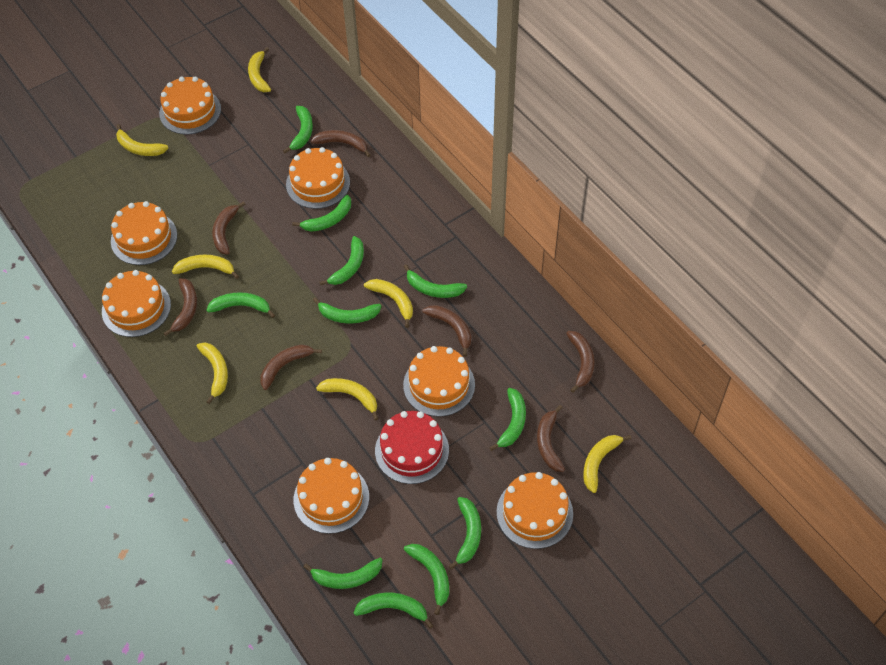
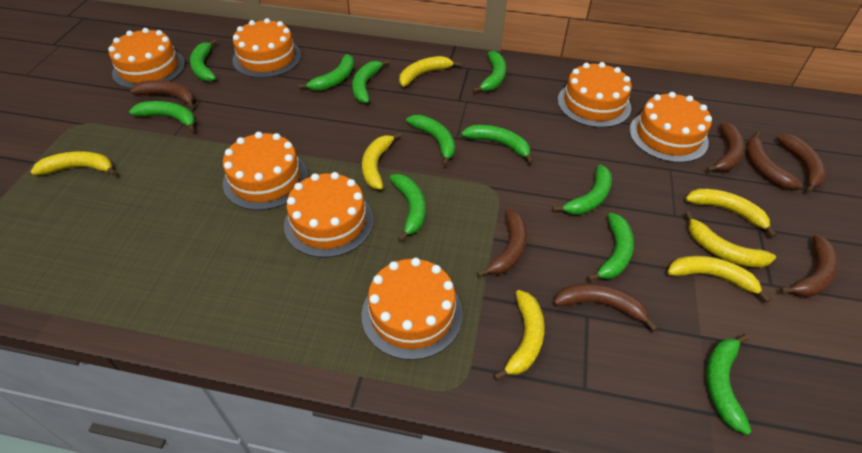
red cake: [375,411,449,484] = 1 -> none = 0

